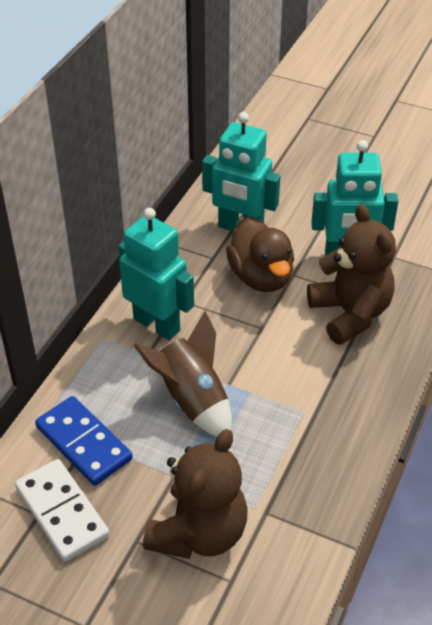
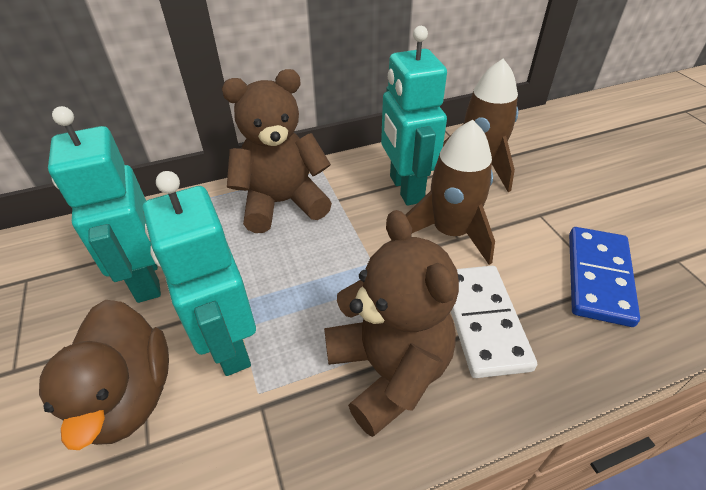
brown rocket: [133,311,232,437] = 1 -> [406,120,495,265] [443,59,519,192] = 2

